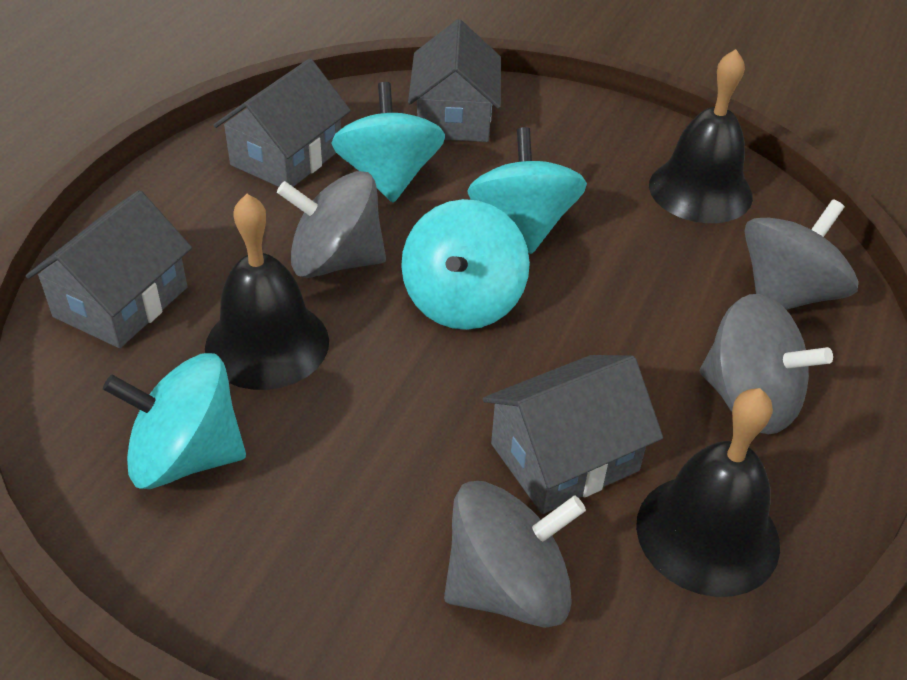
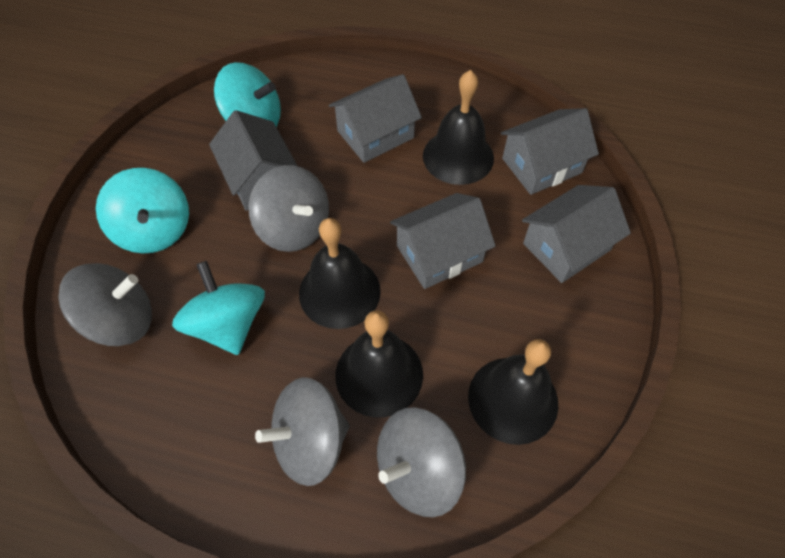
black bell: [205,194,329,390] [636,388,780,597] [649,49,753,223] = 3 -> [299,218,381,329] [335,310,423,418] [423,70,494,185] [468,339,558,445] = 4
grey house: [26,190,192,348] [214,59,351,187] [408,19,501,142] [482,355,663,514] = 4 -> [209,110,297,211] [329,74,422,163] [390,193,496,289] [501,108,599,195] [522,185,631,283] = 5
turquoise spinning top: [103,353,246,489] [331,82,445,203] [401,199,530,330] [468,127,587,254] = 4 -> [96,168,189,254] [172,261,265,355] [214,62,281,127] = 3

